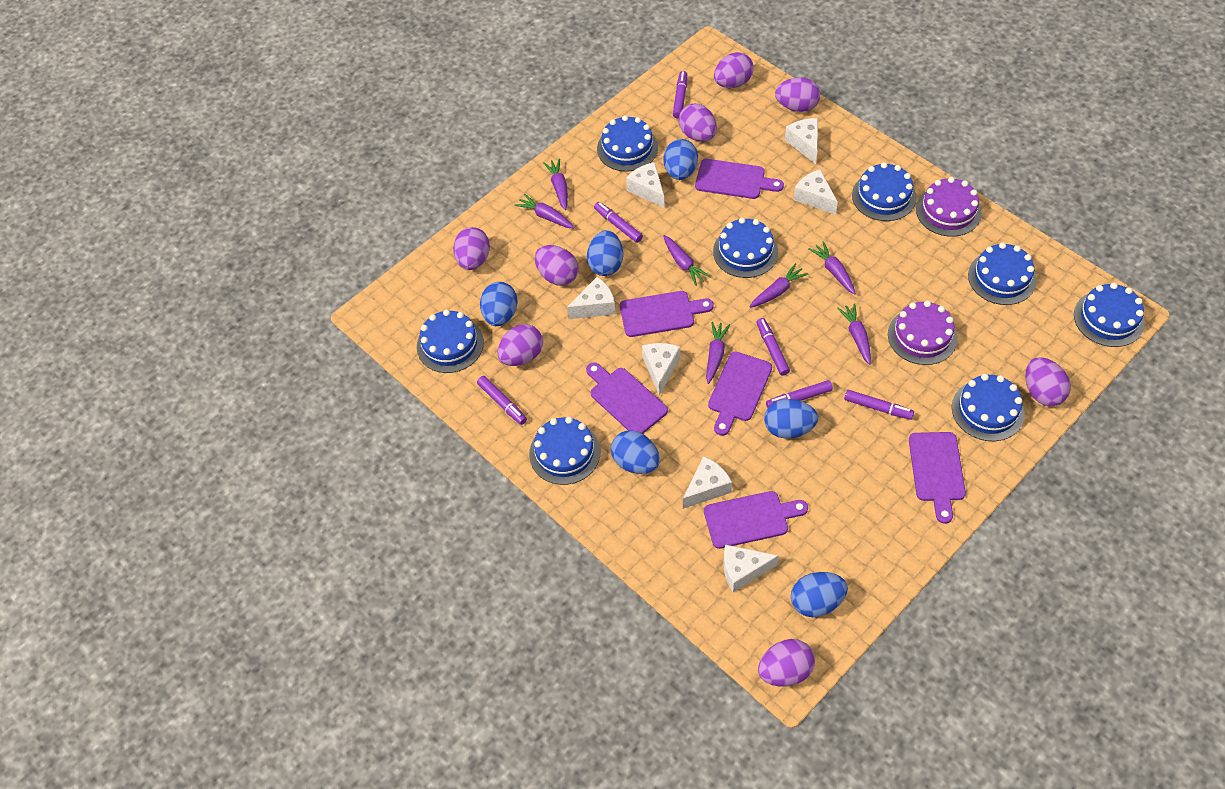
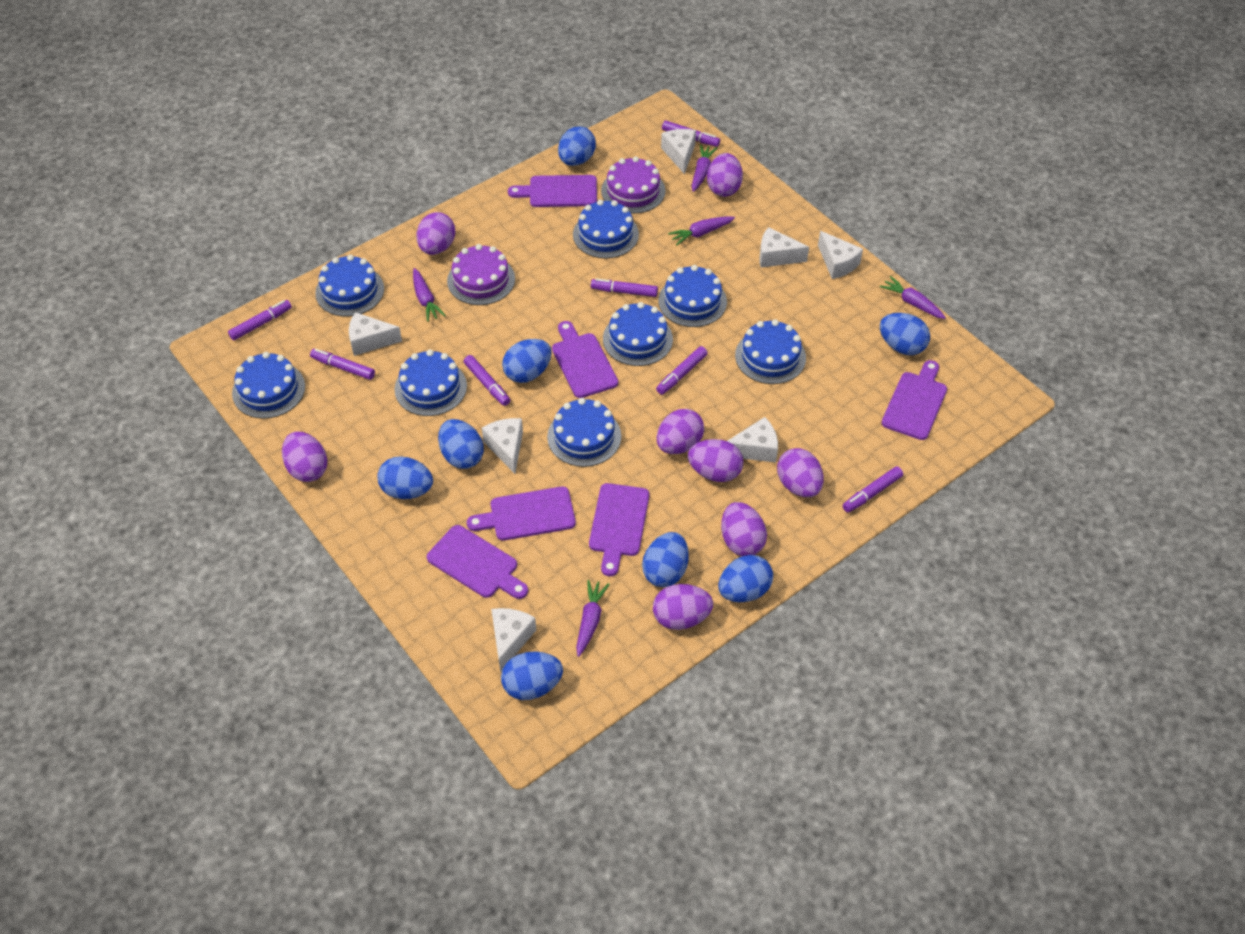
blue egg: [480,282,518,326] [587,230,623,276] [611,431,660,474] [664,139,698,180] [764,399,818,439] [791,572,848,617] = 6 -> [377,456,433,499] [438,419,484,469] [501,651,563,700] [502,339,552,383] [558,126,596,166] [642,532,689,587] [718,555,773,602] [880,313,930,355] = 8
purple carrot: [514,194,574,228] [543,159,568,210] [663,235,710,286] [706,322,730,384] [749,263,808,308] [809,241,856,295] [837,303,871,365] = 7 -> [413,268,446,322] [576,580,610,657] [668,216,735,245] [692,145,717,192] [880,276,946,319] = 5
purple marker: [477,376,527,425] [594,202,643,243] [673,71,687,119] [756,318,790,376] [766,380,833,408] [844,390,914,420] = 6 -> [228,300,292,341] [310,349,375,380] [464,355,510,406] [591,279,658,297] [656,346,707,395] [662,121,720,147] [843,466,903,512] = 7

